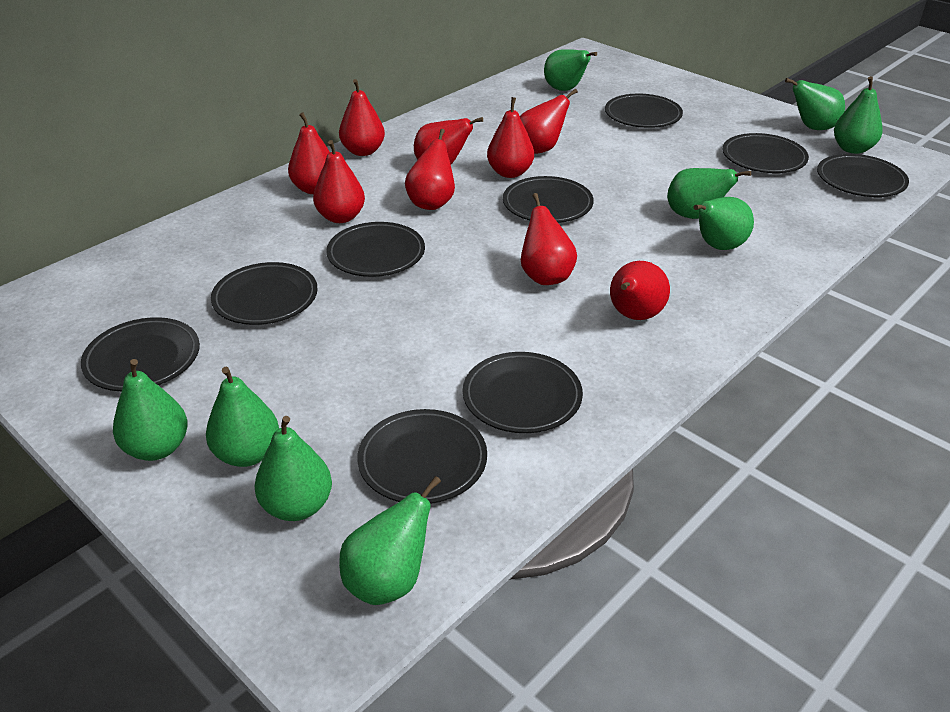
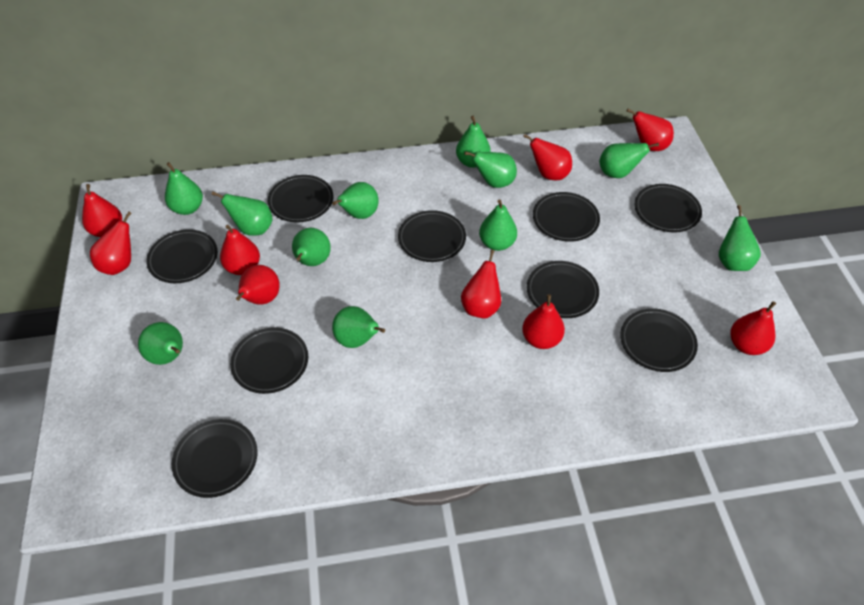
green pear: [113,359,188,461] [206,367,279,467] [255,416,332,521] [339,476,441,605] [544,49,597,91] [667,168,751,219] [694,197,754,250] [785,78,845,130] [834,76,883,154] = 9 -> [138,322,183,365] [165,162,203,215] [212,192,273,236] [292,228,331,266] [332,182,379,219] [332,306,385,348] [456,116,491,168] [464,151,517,188] [479,200,517,251] [599,143,659,178] [719,205,761,271] = 11

